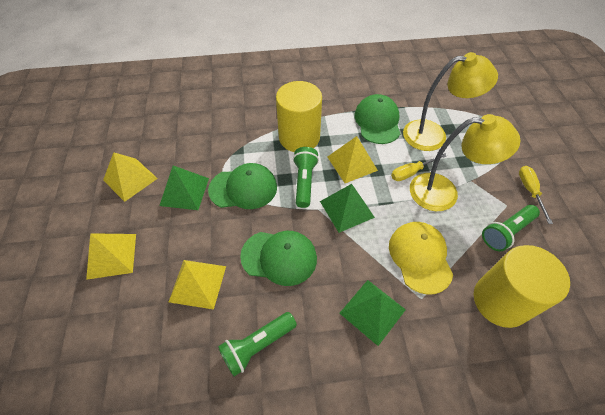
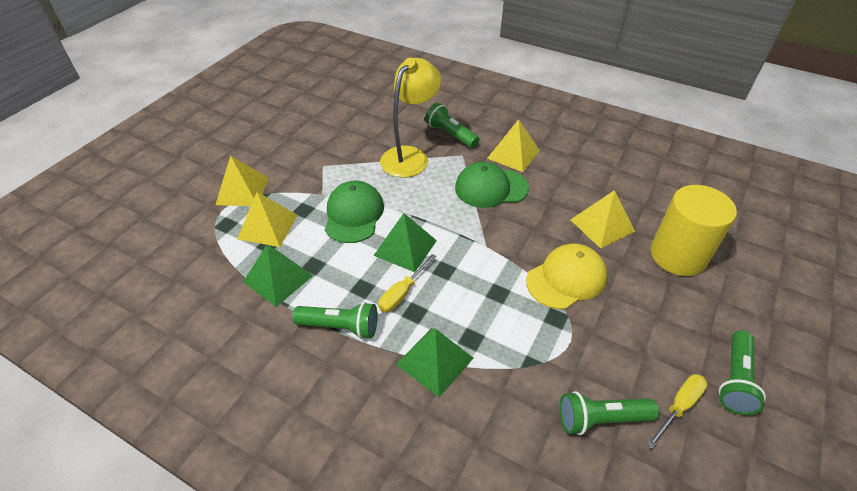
green cap: [208,163,277,209] [240,231,317,286] [354,94,400,144] = 3 -> [325,181,384,243] [455,162,529,208] = 2
green flashlight: [218,312,297,377] [293,147,319,208] [482,205,540,251] = 3 -> [292,302,378,339] [425,102,479,148] [560,391,659,435] [719,330,766,415] = 4
yellow cylinder: [276,81,322,152] [474,245,570,328] = 2 -> [651,185,737,276] = 1
yellow lamp: [403,52,498,151] [410,114,521,211] = 2 -> [380,58,441,178] = 1

